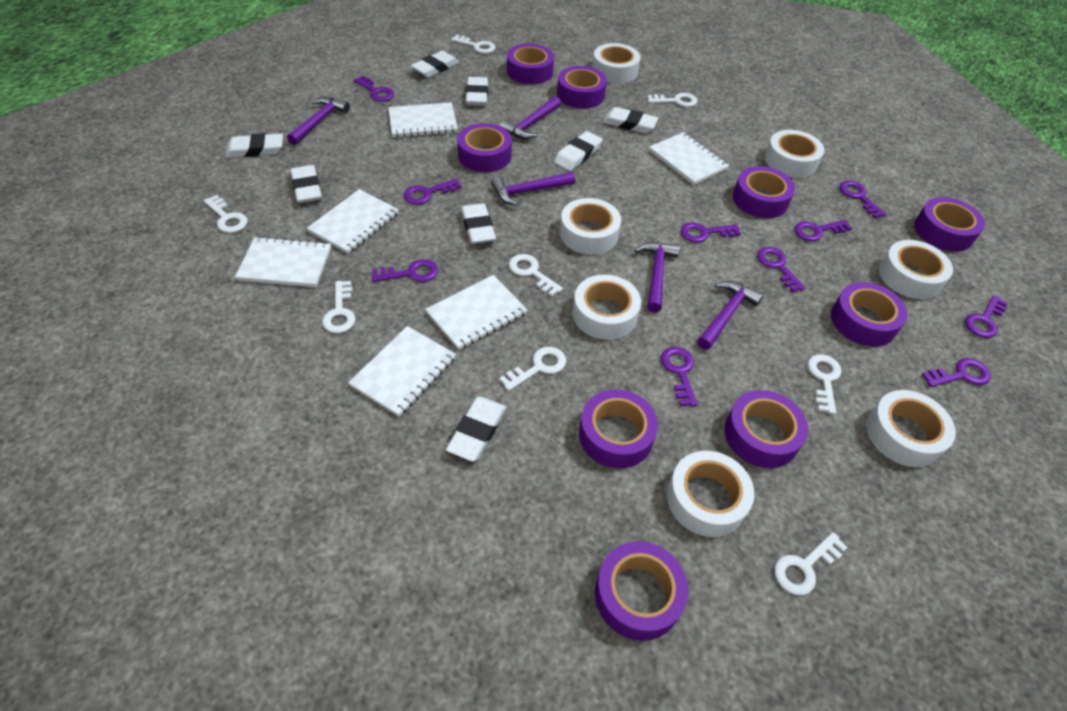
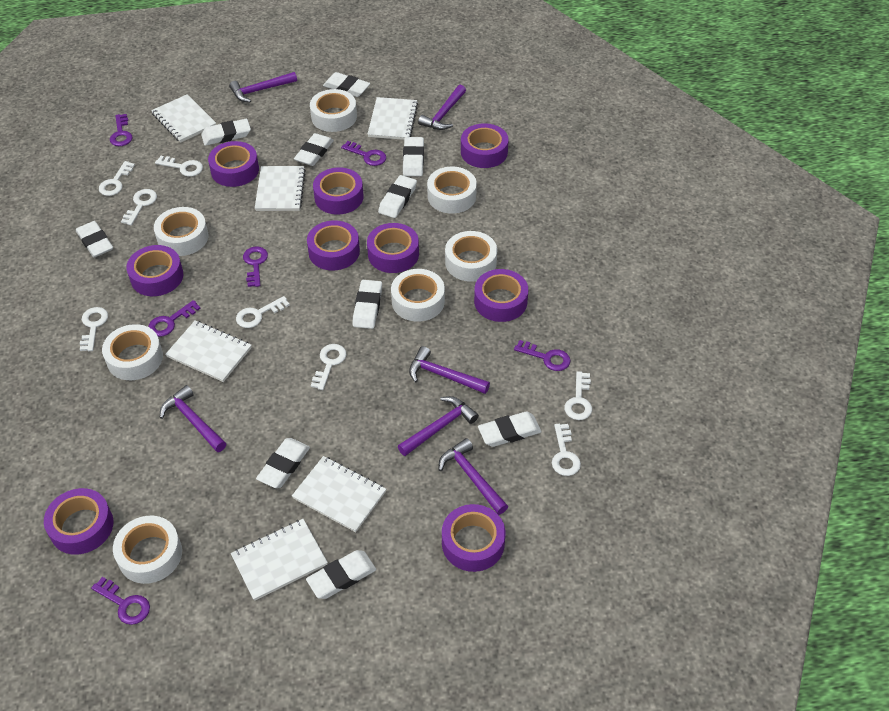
purple hammer: [287,97,350,145] [491,172,575,206] [500,96,561,139] [634,242,680,313] [697,281,764,350] = 5 -> [160,385,226,452] [229,72,297,102] [398,396,479,456] [409,346,490,394] [418,85,466,130] [439,438,508,515] = 6
purple key: [354,76,394,101] [372,259,438,282] [404,179,461,204] [661,347,698,406] [680,222,741,243] [757,247,806,292] [794,220,852,241] [839,181,886,218] [921,358,991,387] [965,295,1008,338] = 10 -> [91,577,150,625] [110,114,133,146] [148,300,201,337] [243,247,268,287] [341,141,386,166] [514,340,571,371] = 6
white eraser: [225,133,283,158] [291,165,322,203] [411,51,459,78] [446,397,506,462] [461,203,496,244] [466,77,488,106] [554,131,603,171] [603,107,658,133] = 8 -> [76,221,113,257] [201,119,251,146] [256,438,310,488] [294,133,334,166] [306,550,376,599] [323,72,370,97] [352,280,382,329] [378,175,417,218] [403,137,424,176] [478,411,542,447] = 10

